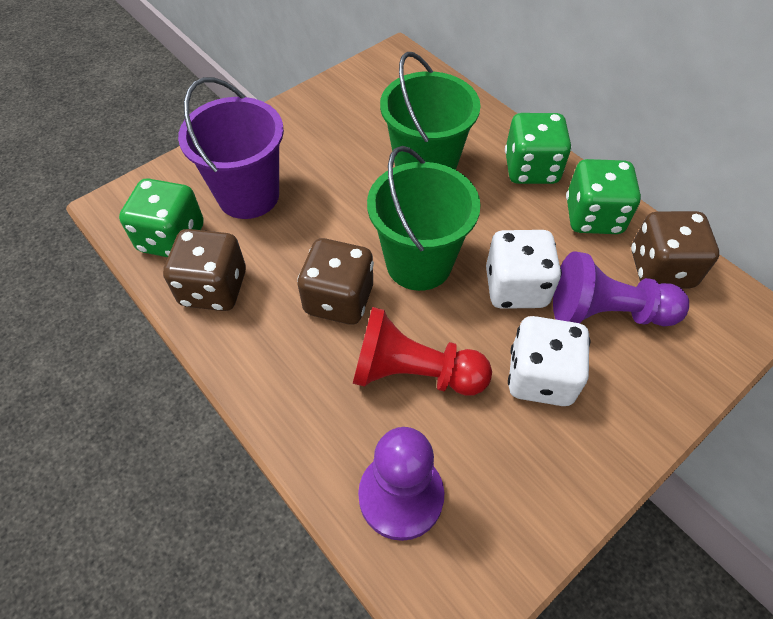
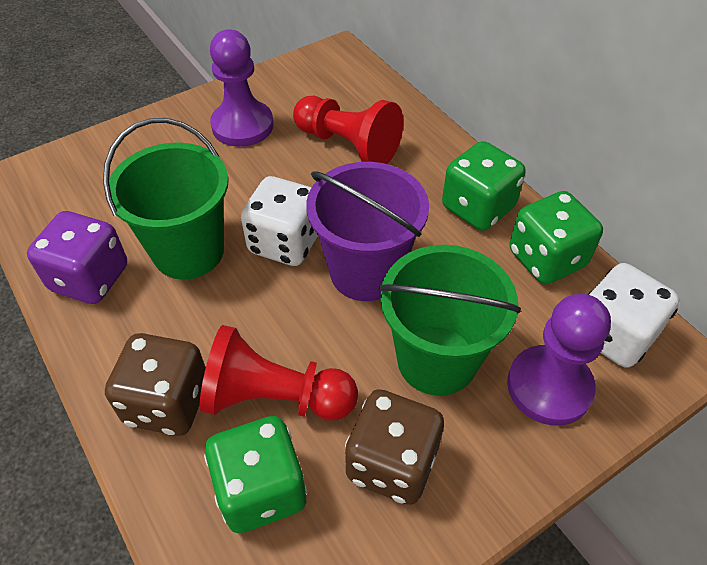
brown dice: [163,229,246,311] [297,238,374,325] [631,211,719,288] = 3 -> [105,333,206,436] [345,389,444,505] = 2
purple dice: none = 0 -> [27,211,127,304] = 1
red pawn: [353,307,492,396] = 1 -> [200,325,358,420] [293,96,403,164] = 2

